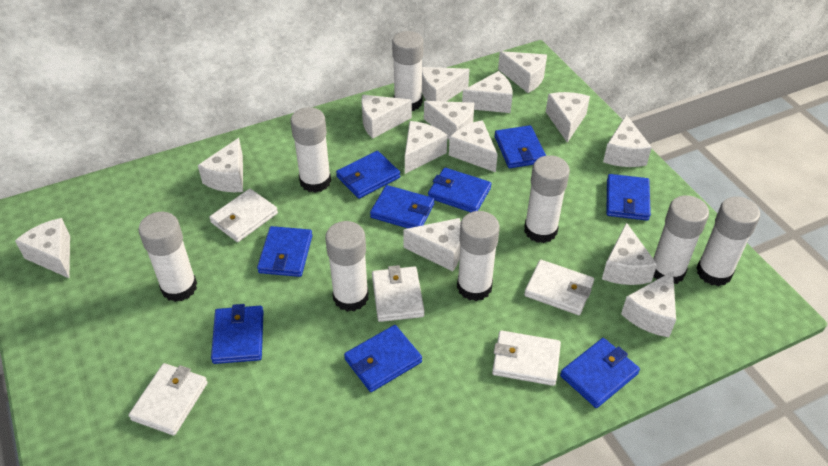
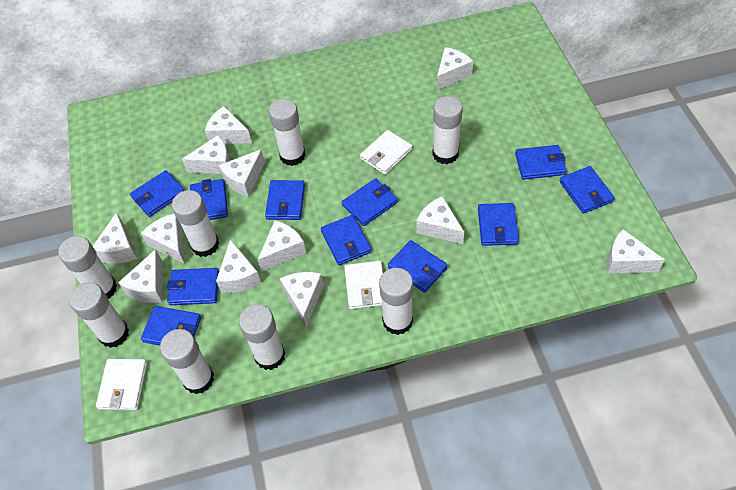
blue wallet: [211,304,264,364] [257,226,313,277] [336,151,400,199] [344,325,422,392] [370,185,435,228] [428,168,491,212] [495,125,546,168] [560,338,640,408] [606,174,651,221] = 9 -> [130,170,184,217] [141,306,201,345] [167,268,219,305] [190,179,228,220] [265,180,305,220] [321,215,372,265] [342,178,398,226] [388,240,447,293] [478,203,519,246] [515,145,567,180] [560,166,615,214] = 11
white cheese: [15,218,70,278] [198,138,243,192] [361,95,412,139] [403,218,461,272] [405,121,447,174] [422,67,469,102] [424,101,475,139] [449,120,498,172] [462,71,513,113] [498,51,547,93] [546,92,590,143] [602,222,657,285] [603,115,652,167] [621,271,676,337] = 14 -> [93,212,137,264] [118,249,163,303] [141,214,185,264] [182,135,230,174] [205,106,252,144] [216,239,261,293] [219,149,265,197] [257,220,306,272] [280,272,324,327] [417,196,464,244] [437,47,473,90] [607,229,665,274] = 12
white wallet: [129,363,208,436] [209,189,278,242] [372,265,424,322] [492,330,561,386] [524,260,594,315] = 5 -> [96,359,147,410] [344,261,383,309] [360,130,412,175] = 3

